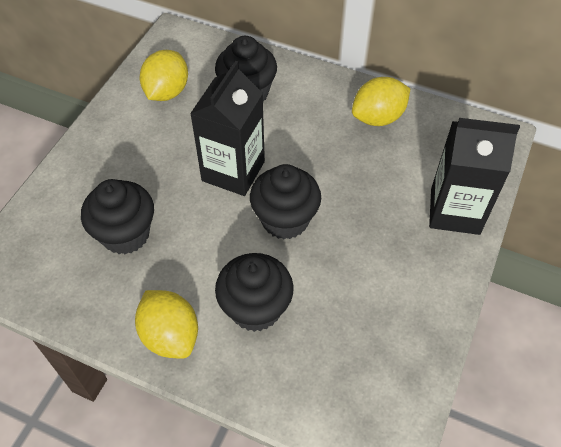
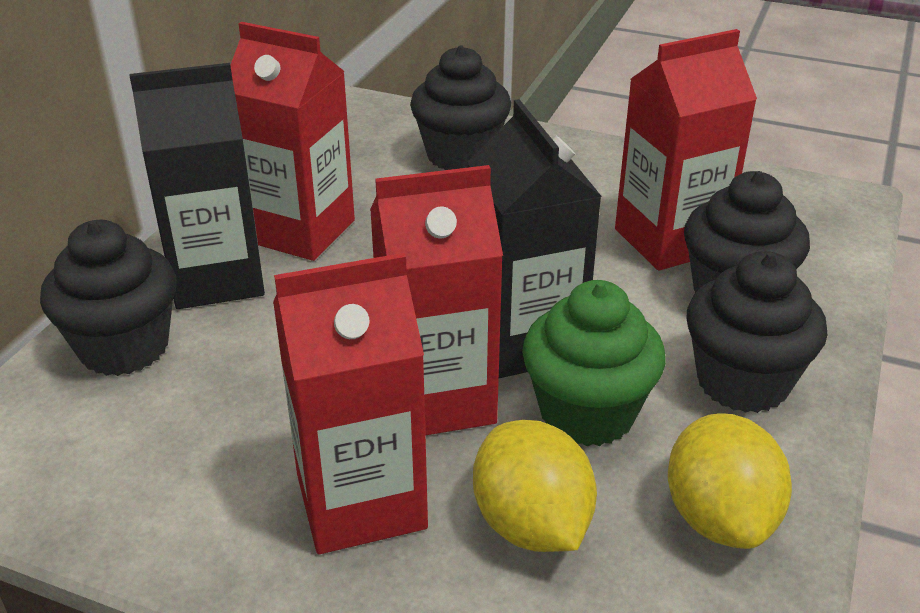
green cupcake: none = 0 -> [522,280,666,447] = 1
red carton: none = 0 -> [230,22,355,261] [273,253,428,554] [370,165,503,435] [615,29,757,271] = 4
yellow lemon: [135,290,198,359] [140,50,188,101] [352,77,410,126] = 3 -> [473,420,597,552] [668,413,792,549] = 2

